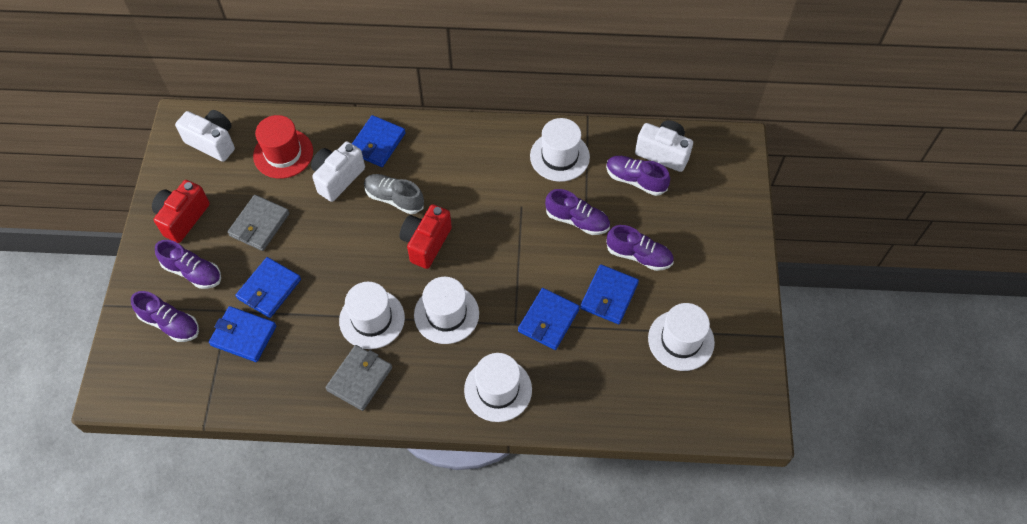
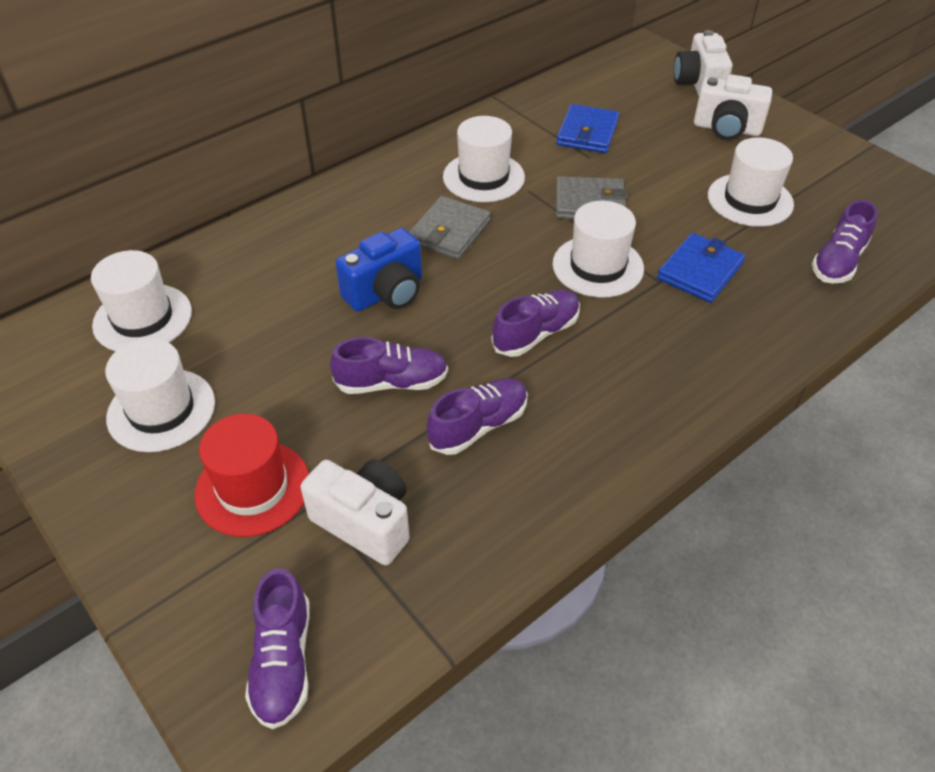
blue camera: none = 0 -> [336,228,422,312] = 1
blue wallet: [209,306,277,362] [235,257,301,318] [352,115,406,167] [518,288,580,350] [580,264,639,324] = 5 -> [556,104,619,153] [657,233,745,303] = 2
grey shoe: [364,174,424,214] = 1 -> none = 0
red camera: [152,180,210,243] [400,204,452,269] = 2 -> none = 0

